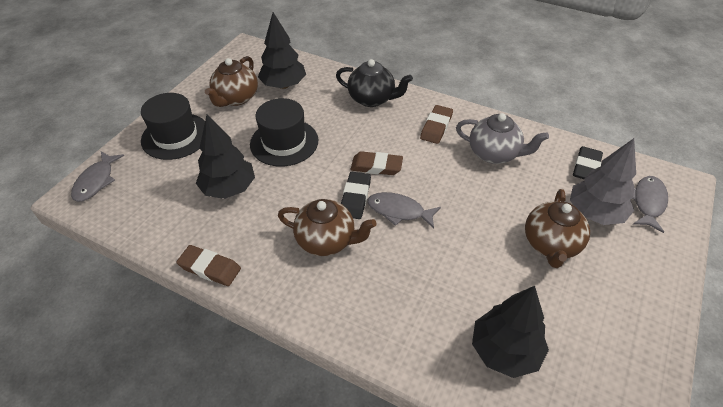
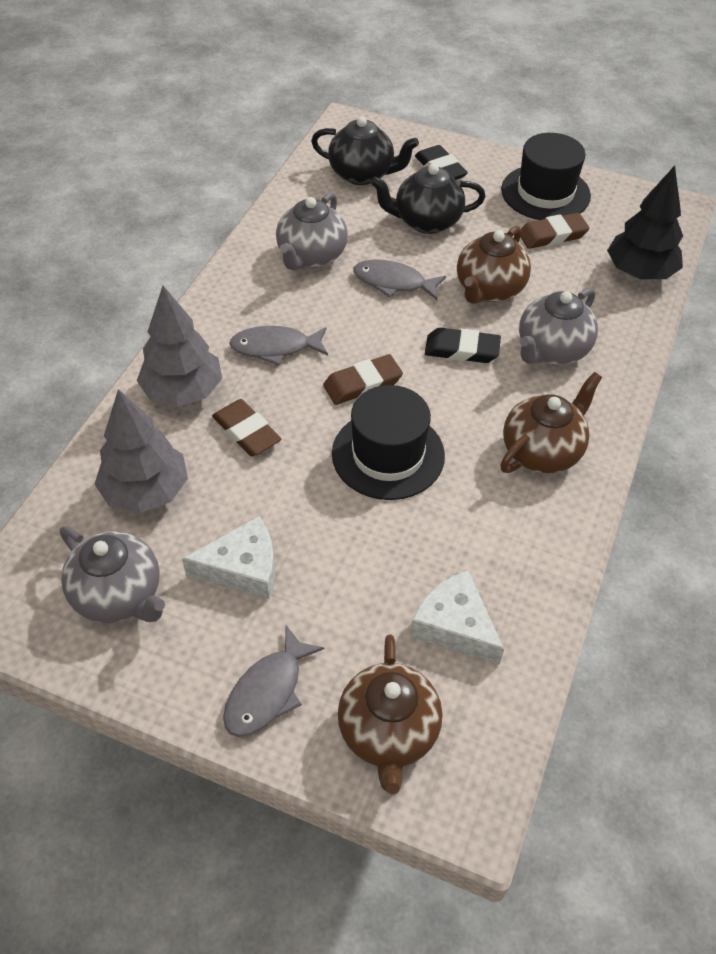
black teapot: [336,59,413,107] = 1 -> [311,116,419,185] [370,164,486,234] = 2
black tree: [196,114,255,199] [258,12,306,89] [472,286,549,378] = 3 -> [607,166,683,279] = 1
grey teapot: [456,113,549,164] = 1 -> [59,526,165,623] [276,192,348,271] [519,287,598,365] = 3
grey tree: [570,138,636,225] = 1 -> [95,389,188,513] [137,286,222,407] = 2
white cheese: none = 0 -> [182,516,275,599] [410,570,504,665] = 2

